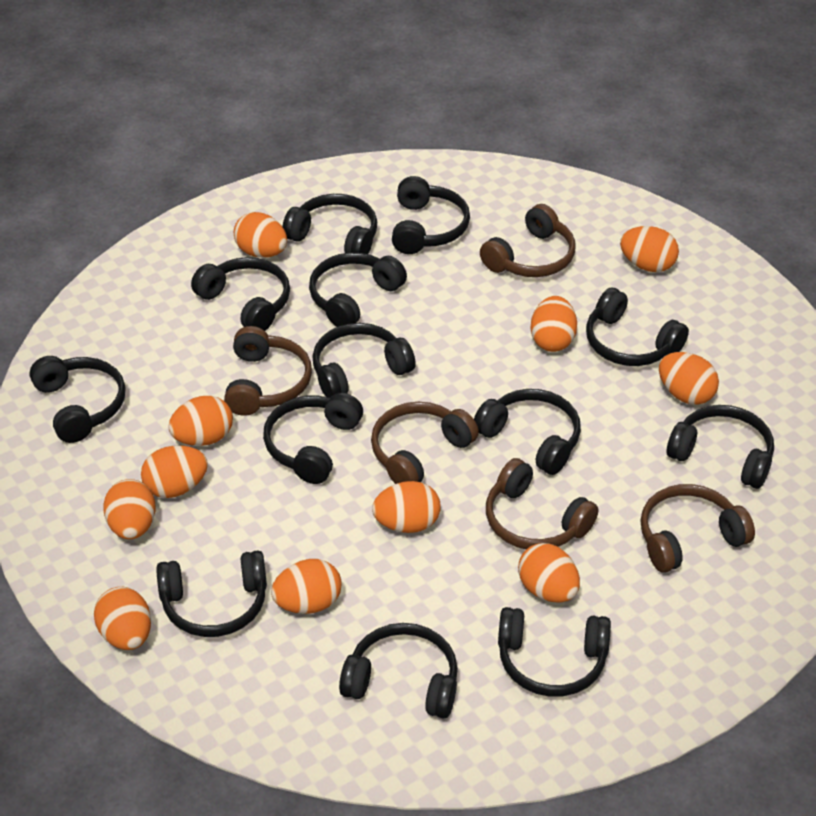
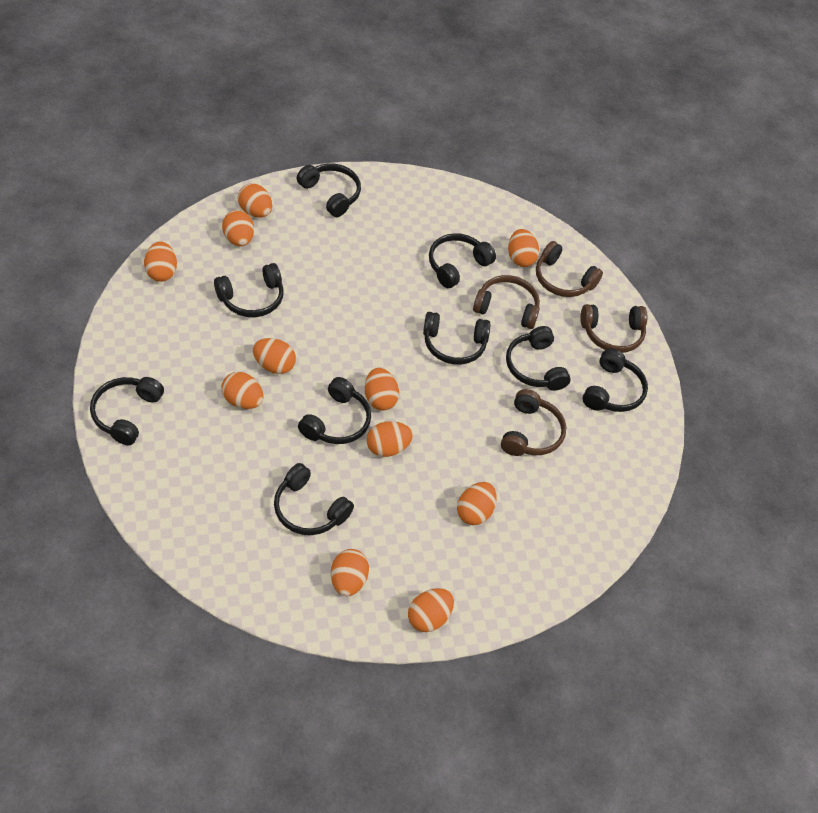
black headphones: [30,356,125,443] [156,551,267,637] [191,257,290,331] [263,393,363,484] [282,194,377,254] [309,253,407,327] [313,323,416,398] [339,623,458,719] [392,176,470,254] [474,389,581,475] [498,607,611,697] [586,288,689,366] [667,405,774,489] = 13 -> [90,377,164,445] [214,263,284,317] [274,463,354,535] [297,163,361,217] [298,377,371,444] [423,312,490,365] [429,233,496,288] [506,326,571,391] [583,348,648,412] = 9
brown headphones: [224,326,312,416] [371,402,479,484] [480,204,575,277] [486,458,598,549] [640,484,755,573] = 5 -> [473,275,540,329] [501,389,566,456] [536,241,603,297] [580,304,648,353] = 4

